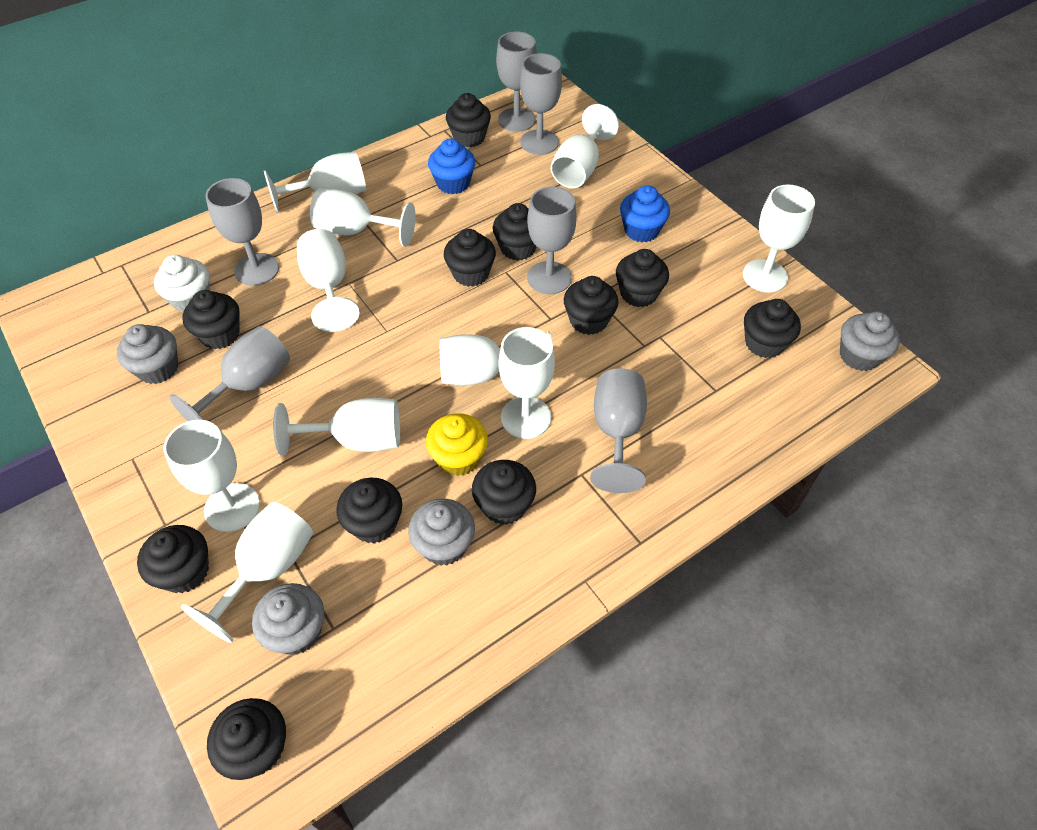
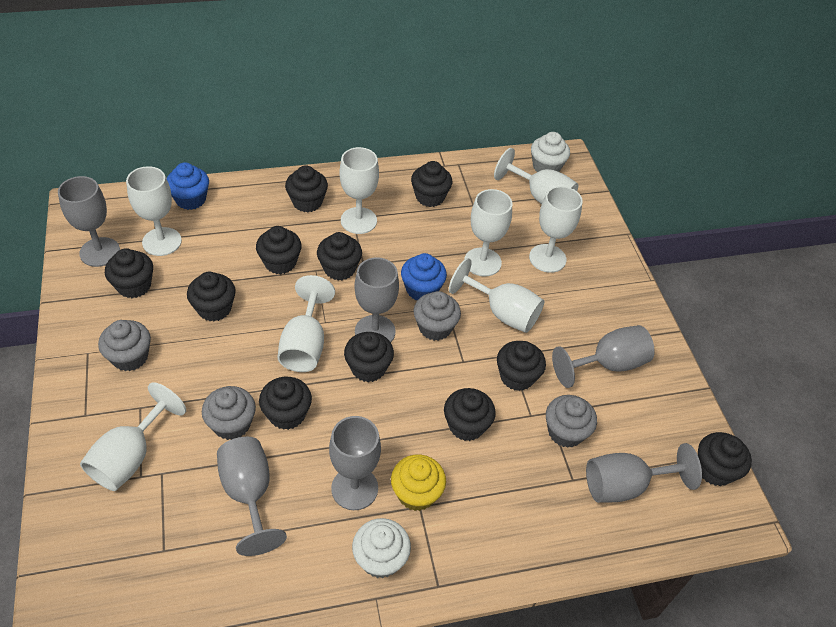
white cupcake: [154,255,210,312] = 1 -> [352,518,411,578] [531,132,570,172] = 2
white goblet: [163,420,260,532] [181,502,313,643] [264,152,366,213] [273,398,400,456] [297,229,359,332] [310,189,416,247] [440,332,552,385] [498,327,555,439] [551,104,619,188] [743,185,815,293] = 10 -> [80,382,186,491] [126,166,182,256] [278,275,335,372] [340,147,379,234] [449,258,544,333] [464,189,512,277] [494,148,578,204] [529,186,583,273] = 8

